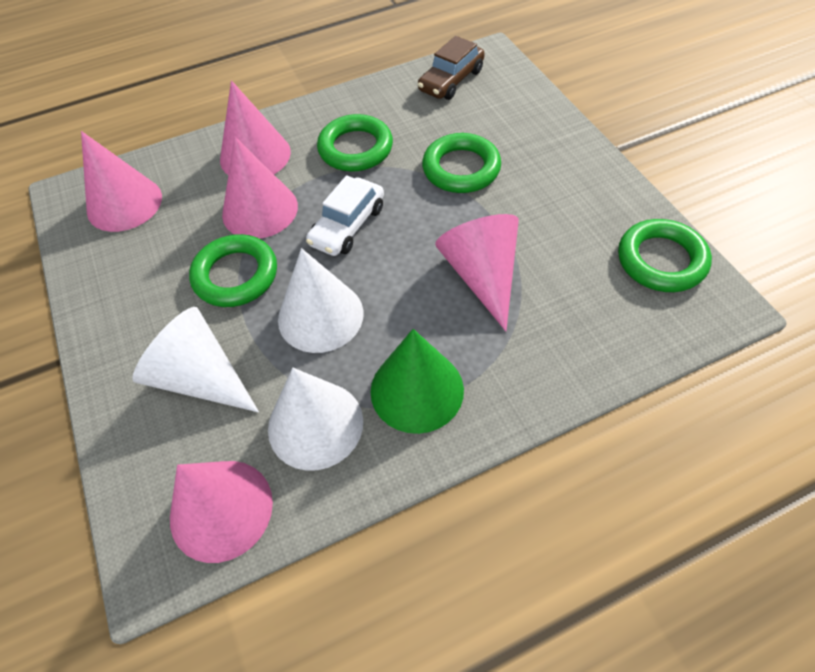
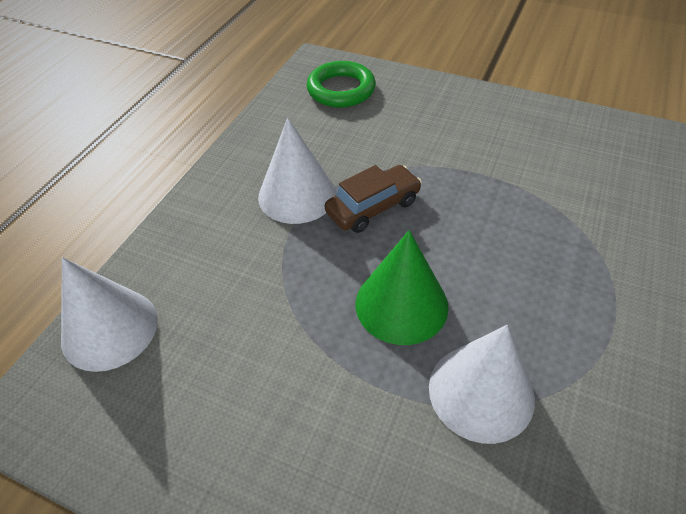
green ring: [189,234,277,307] [317,114,393,172] [422,133,501,193] [618,219,712,292] = 4 -> [306,61,376,107] = 1
pink cone: [81,131,162,232] [170,461,273,563] [220,80,291,175] [222,137,298,239] [435,214,519,331] = 5 -> none = 0
white car: [306,175,384,256] = 1 -> none = 0

